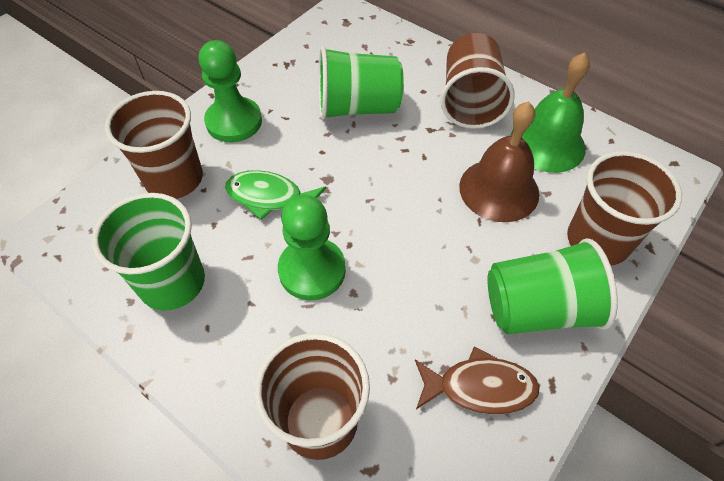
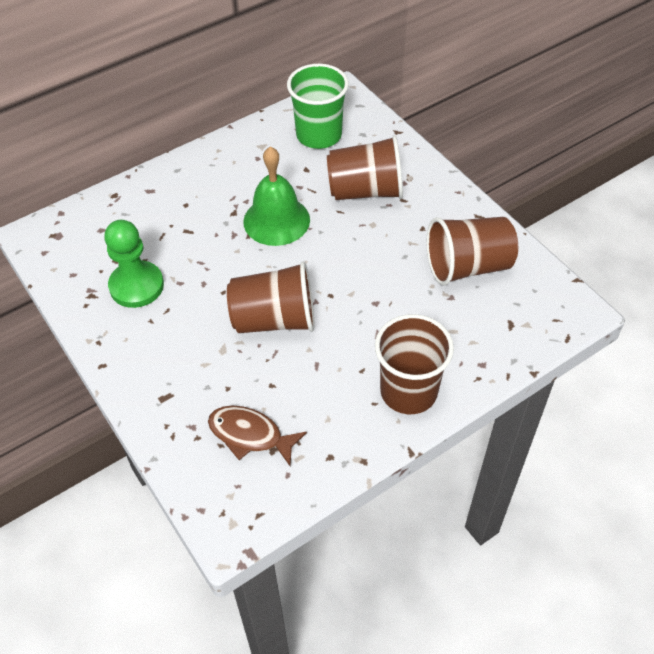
brown bell: [459,101,539,222] = 1 -> none = 0
green cup: [92,193,205,311] [319,46,403,120] [487,238,618,334] = 3 -> [287,64,349,149] = 1
green fish: [225,170,326,220] = 1 -> none = 0
green pawn: [199,40,262,142] [278,195,346,301] = 2 -> [104,220,164,308] = 1

